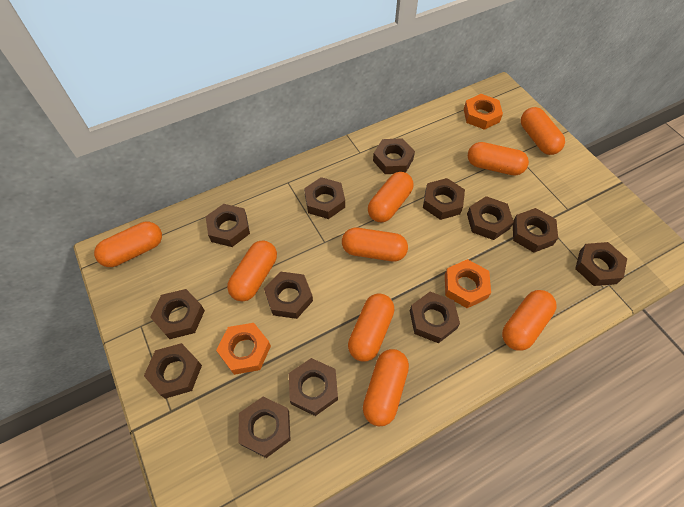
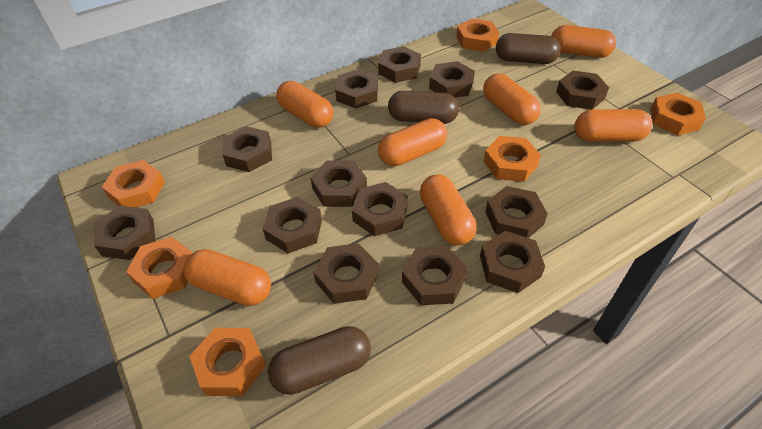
brown capsule: none = 0 -> [268,326,371,395] [388,91,459,124] [496,33,561,64] = 3
orange capsule: [94,222,162,267] [227,241,277,301] [342,228,408,261] [348,293,395,362] [363,349,409,426] [368,172,414,222] [468,142,529,176] [502,290,556,351] [521,107,565,155] = 9 -> [184,249,271,306] [276,81,333,128] [378,118,447,166] [420,174,477,245] [483,74,541,125] [551,25,616,58] [574,109,652,142] = 7
orange nut: [216,323,271,375] [445,259,491,308] [464,94,503,130] = 3 -> [102,160,165,207] [126,237,192,299] [189,328,266,396] [456,19,499,52] [483,136,541,182] [651,93,706,136] = 6

